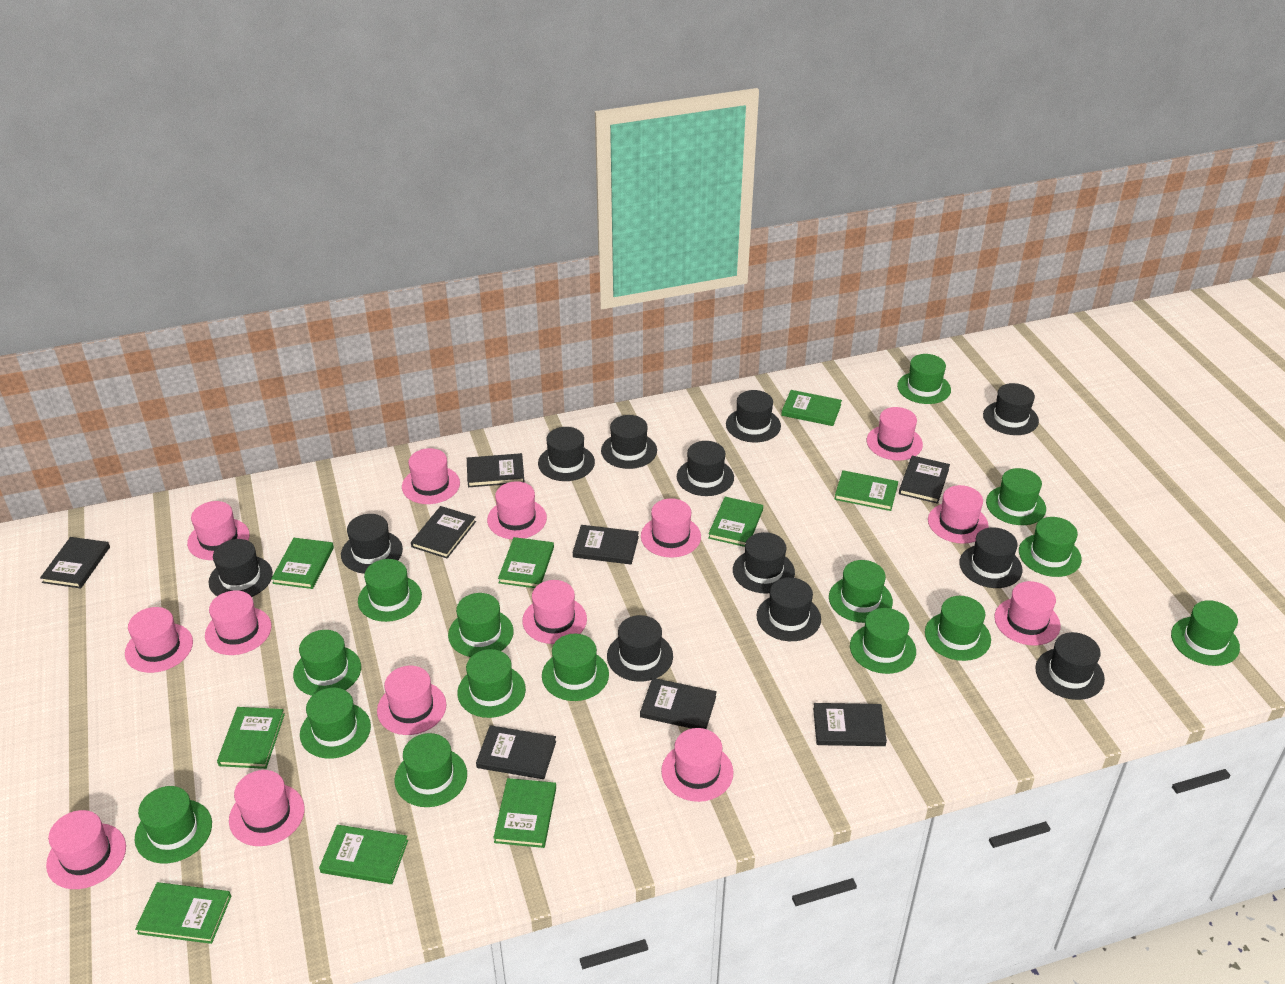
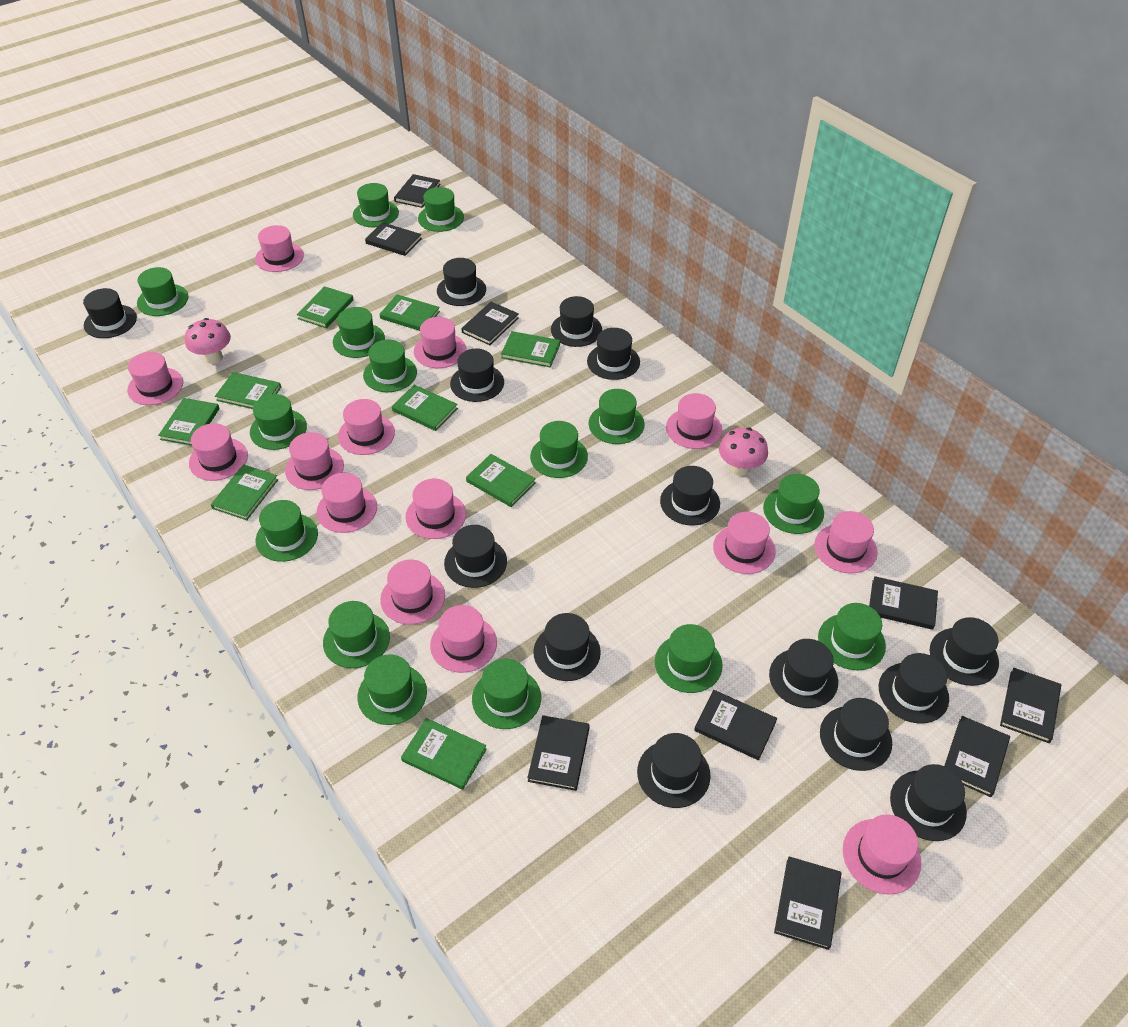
black book: [40,537,110,588] [411,506,476,558] [467,453,525,487] [476,725,556,779] [573,525,639,564] [640,678,717,729] [813,703,887,746] [899,456,950,504] = 8 -> [365,222,422,256] [394,174,441,208] [461,302,519,345] [527,715,590,791] [694,690,777,760] [774,856,842,950] [869,576,938,630] [944,716,1010,797] [1000,668,1061,743] = 9
black hat: [209,539,273,597] [341,514,403,574] [538,427,595,481] [601,415,657,469] [607,615,673,682] [677,441,734,496] [726,390,781,442] [733,532,795,594] [757,577,821,641] [959,527,1023,588] [983,383,1039,435] [1035,632,1105,700] = 12 -> [83,288,137,338] [437,258,486,306] [444,525,507,588] [450,349,504,402] [533,613,601,681] [551,296,602,347] [587,328,640,380] [637,733,710,808] [660,466,720,526] [769,639,838,708] [820,698,892,771] [879,653,949,724] [890,764,967,841] [930,617,999,686] = 14
pink mushroom: none = 0 -> [185,318,231,364] [719,427,768,476] = 2

